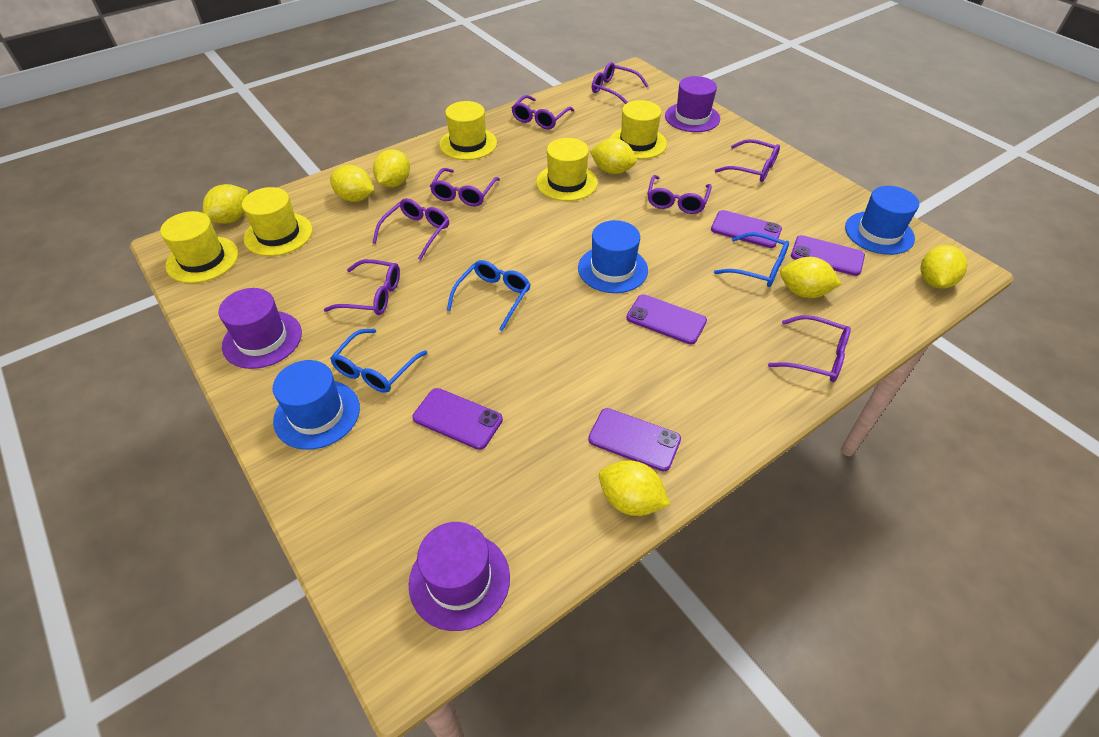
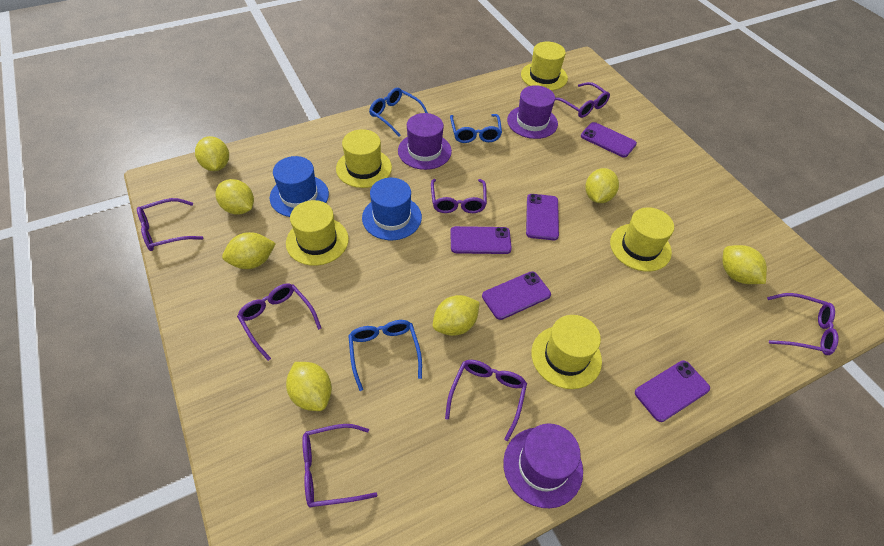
blue hat: [273,360,360,450] [578,220,648,293] [845,186,919,255] = 3 -> [270,156,329,217] [362,178,422,240] = 2
purple glasses: [324,259,400,315] [373,198,449,260] [430,168,500,206] [511,95,574,129] [592,62,648,104] [648,175,712,214] [715,139,780,182] [768,315,851,382] = 8 -> [137,198,204,251] [237,284,321,361] [302,424,377,507] [431,179,487,213] [445,360,527,441] [555,82,610,118] [767,293,839,355] = 7

